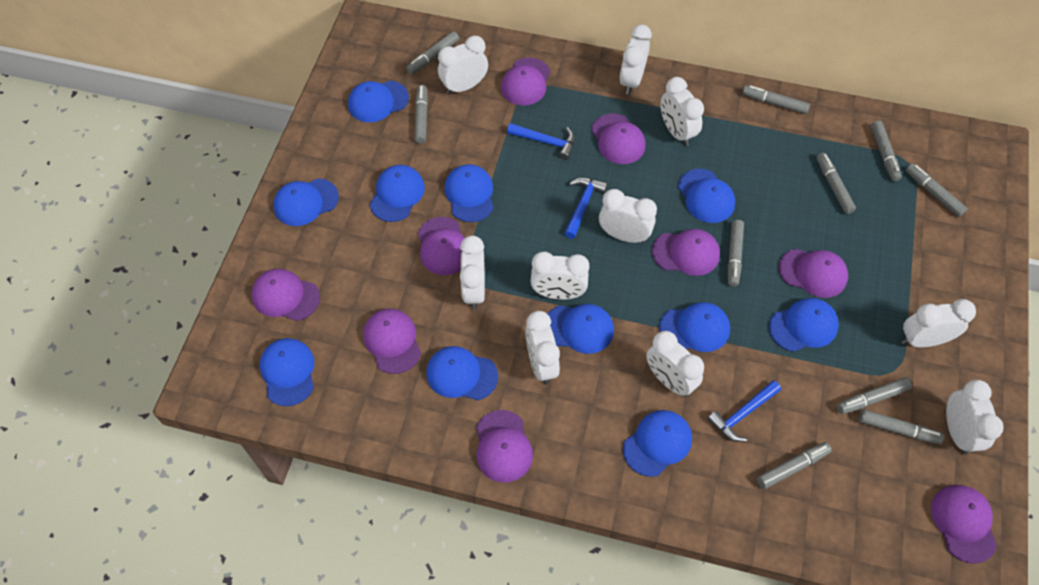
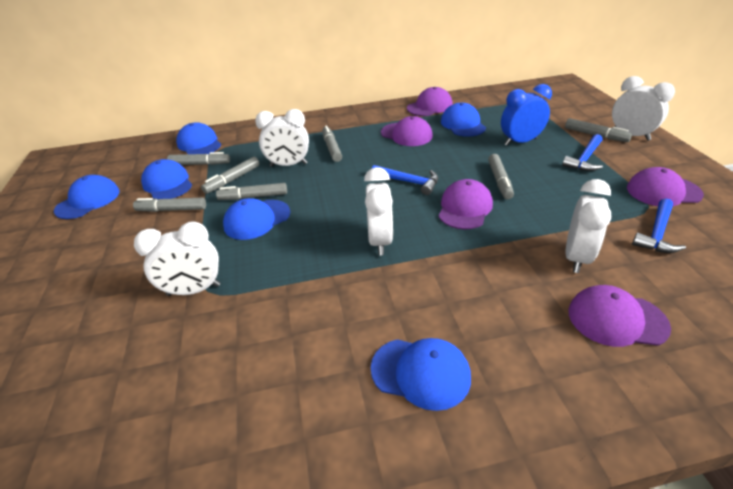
blue cap: [260,338,314,406] [273,178,339,226] [348,81,409,122] [370,165,425,222] [426,346,498,400] [445,164,493,222] [548,304,614,354] [623,410,692,477] [659,302,730,352] [678,169,735,223] [769,298,839,352] = 11 -> [54,175,119,219] [141,159,192,199] [176,122,221,154] [223,198,290,240] [371,338,471,411] [441,103,486,137] = 6
blue clock: none = 0 -> [501,84,552,146] = 1
grey marker: [406,31,459,74] [415,85,428,144] [728,220,744,287] [742,85,810,114] [757,442,832,489] [817,153,856,214] [837,377,912,414] [859,409,944,444] [871,121,902,181] [906,164,968,217] = 10 -> [133,198,206,212] [167,152,230,165] [201,157,260,194] [216,183,287,200] [322,126,342,162] [488,154,514,199] [565,118,632,142] = 7
purple cap: [251,269,320,321] [363,309,421,374] [418,217,465,275] [476,410,533,483] [501,58,551,106] [591,113,646,164] [652,229,720,276] [778,249,848,298] [931,485,997,564] = 9 -> [381,116,433,146] [407,87,453,116] [438,179,493,229] [568,285,671,347] [627,167,704,206] = 5
white clock: [438,35,488,94] [460,235,485,310] [525,311,560,385] [531,252,589,300] [599,189,657,243] [620,24,651,95] [646,331,704,397] [660,77,704,146] [901,299,976,347] [946,380,1004,455] = 10 -> [134,221,221,296] [255,109,309,167] [364,167,393,256] [566,179,611,273] [612,76,675,141] = 5

